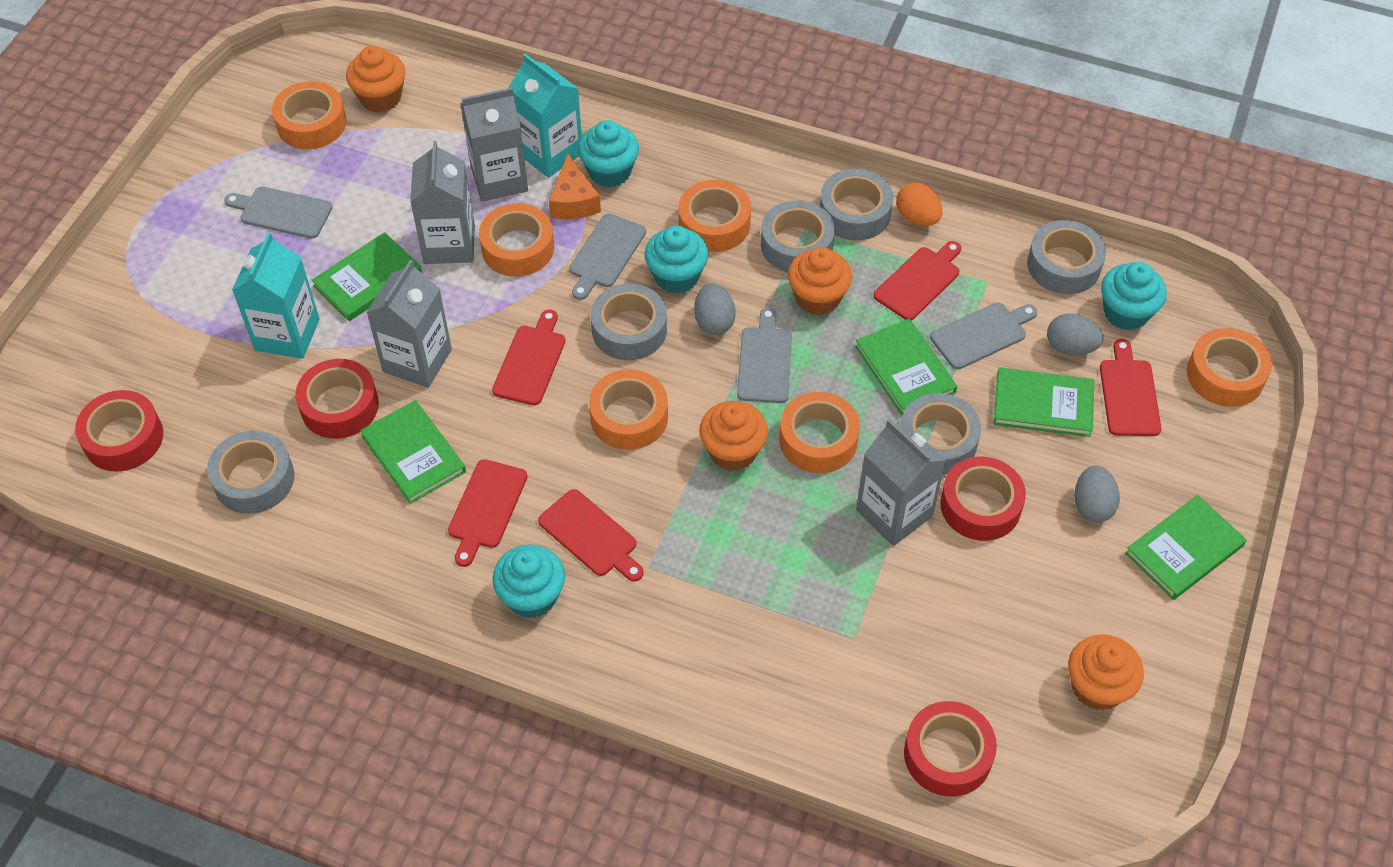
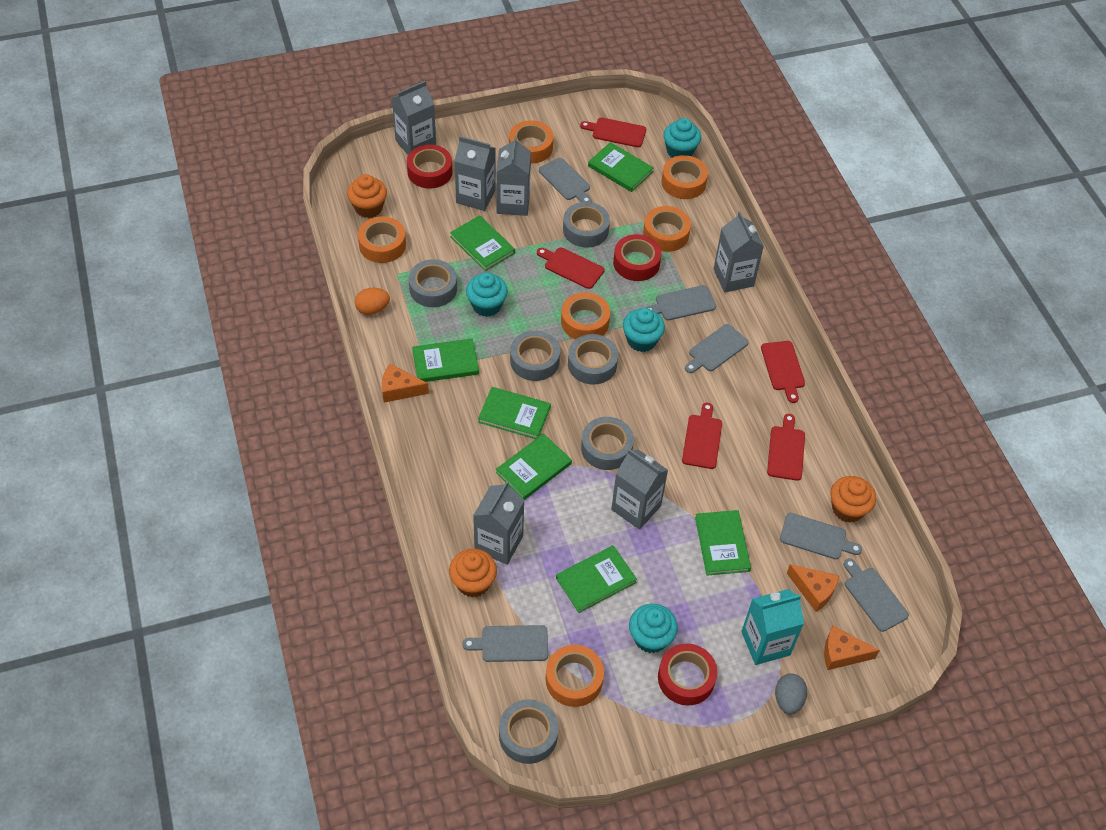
green book: [312,232,422,321] [360,400,466,504] [855,319,957,416] [994,367,1094,437] [1125,495,1247,600] = 5 -> [412,338,479,382] [450,215,515,271] [478,387,551,439] [496,433,572,500] [556,545,637,613] [588,142,654,192] [695,510,751,576] = 7
grey carton: [366,260,452,388] [410,141,475,264] [460,88,528,202] [856,419,946,546] = 4 -> [392,81,436,155] [454,136,496,211] [473,481,524,565] [496,136,531,216] [611,449,668,530] [714,212,764,293] = 6
grey cutting board: [224,186,333,239] [569,214,646,300] [737,308,792,403] [930,302,1038,369] = 4 -> [462,625,548,662] [539,158,592,202] [645,285,716,320] [685,324,748,373] [780,513,862,559] [843,558,909,632] = 6
grey egg: [694,283,736,335] [1047,313,1104,356] [1074,465,1120,522] = 3 -> [775,673,807,714] = 1
orange cheese: [549,154,601,219] = 1 -> [382,364,429,403] [787,564,840,612] [824,626,880,670] = 3
orange cupcake: [346,46,406,112] [699,401,768,471] [788,247,852,315] [1068,634,1144,710] = 4 -> [347,174,387,218] [449,549,497,597] [830,476,876,523] = 3
red tape: [75,390,163,472] [296,359,379,439] [904,701,997,797] [940,457,1026,541] = 4 -> [407,145,452,189] [613,234,662,281] [658,644,718,705] = 3
turquoise carton: [232,232,320,359] [509,54,582,178] = 2 -> [741,589,804,665] = 1

